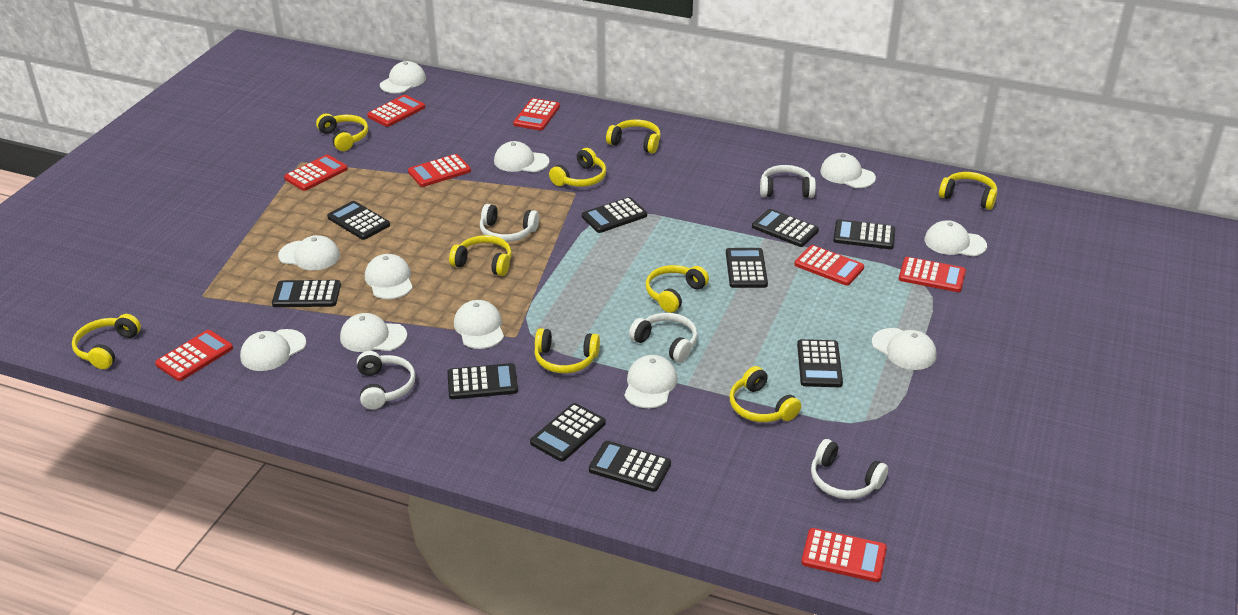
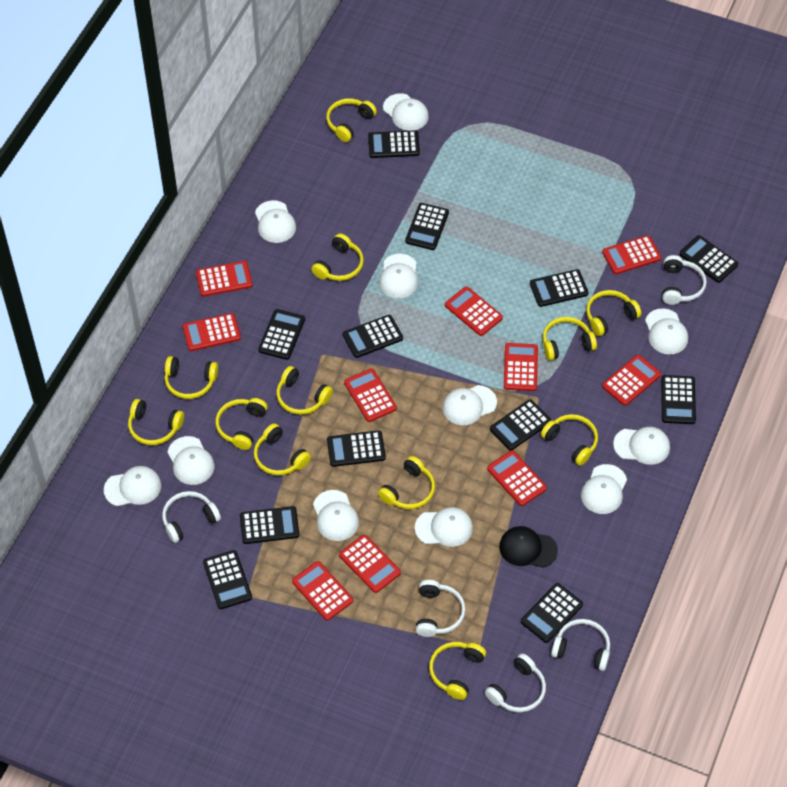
black calculator: [272,280,341,307] [327,201,390,240] [447,363,518,399] [530,403,606,462] [582,197,647,233] [589,441,671,492] [726,248,768,288] [752,209,819,247] [797,339,843,387] [833,219,895,249] = 10 -> [203,550,252,609] [240,506,299,544] [258,309,305,360] [327,430,386,467] [343,315,403,358] [368,130,420,158] [405,203,449,250] [490,399,551,451] [521,583,583,643] [530,269,588,307] [661,375,696,424] [679,235,738,283] = 12
black cap: none = 0 -> [499,526,558,568] = 1
red calculator: [155,330,233,381] [284,155,348,191] [367,95,425,127] [408,154,471,187] [513,98,560,130] [794,245,864,286] [801,528,887,582] [899,257,966,292] = 8 -> [182,313,241,351] [196,261,252,297] [292,561,353,621] [339,535,401,593] [344,368,397,422] [445,286,503,336] [487,450,547,506] [504,343,538,391] [602,235,661,274] [602,355,661,406] = 10
yellow headphones: [72,314,141,369] [316,114,368,151] [449,235,512,276] [534,328,600,373] [549,148,606,187] [606,120,661,153] [646,265,709,313] [730,366,801,422] [939,172,997,210] = 9 -> [128,399,184,445] [165,356,218,399] [215,398,268,450] [254,423,311,475] [276,366,333,415] [311,233,364,281] [326,99,377,142] [378,456,435,509] [429,642,486,700] [541,414,598,466] [543,317,597,361] [586,290,641,336] = 12

